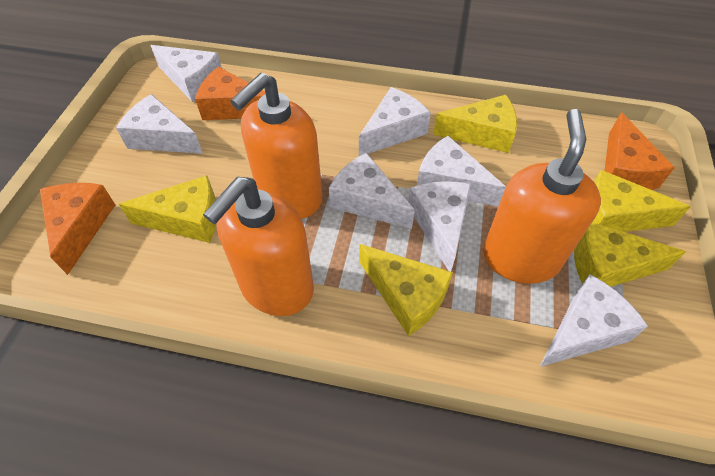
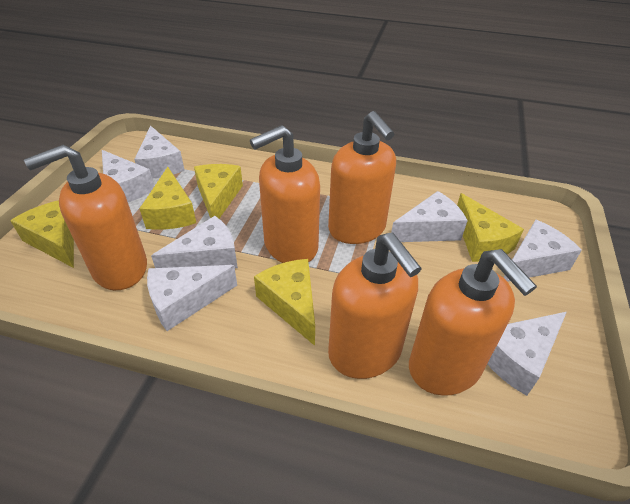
orange cheese: [40,183,116,275] [195,66,265,120] [605,112,675,190] = 3 -> none = 0
orange soap dispenser: [203,177,314,316] [230,73,322,219] [483,109,601,284] = 3 -> [24,145,147,290] [250,125,320,263] [328,111,396,244] [328,232,422,379] [409,249,537,396] = 5

